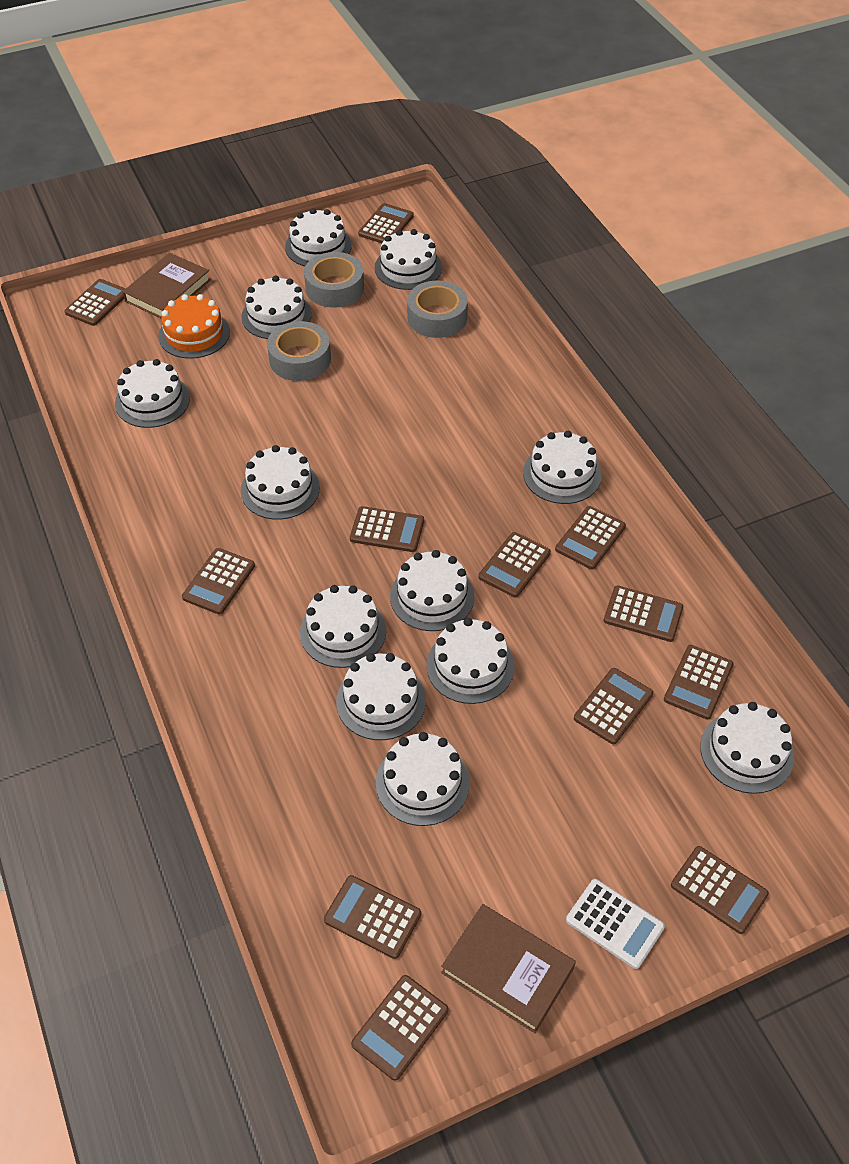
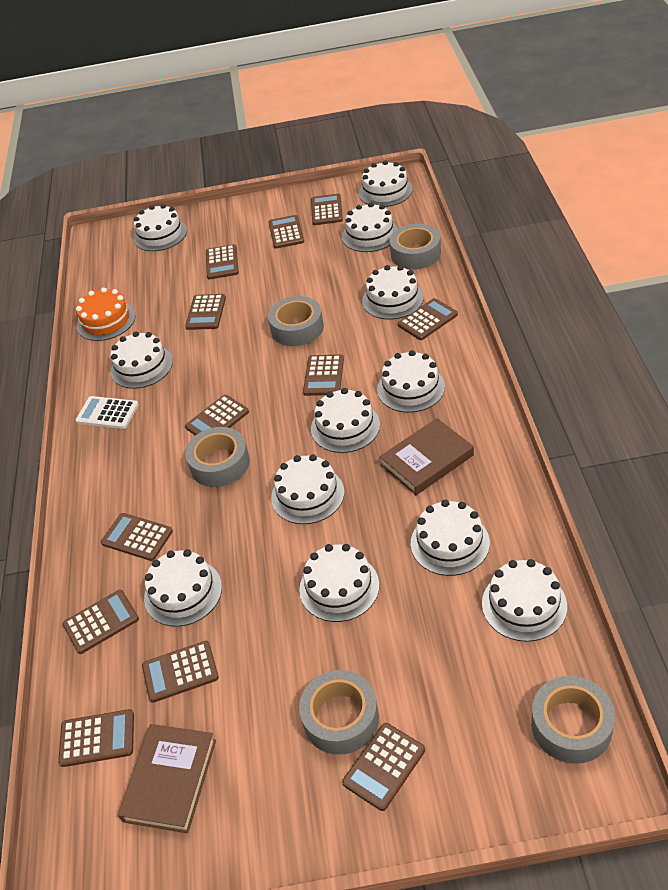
grey tape: [267,321,331,381] [304,252,364,308] [407,281,468,338] = 3 -> [185,427,250,487] [268,296,324,346] [299,670,379,755] [390,224,441,269] [531,676,615,764] = 5

